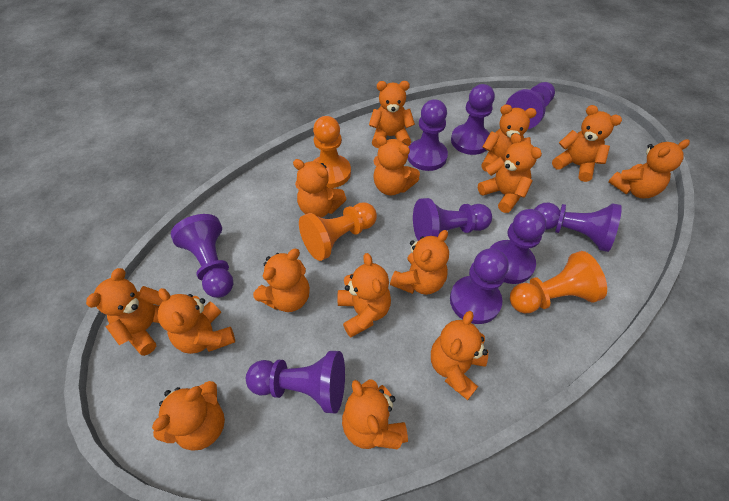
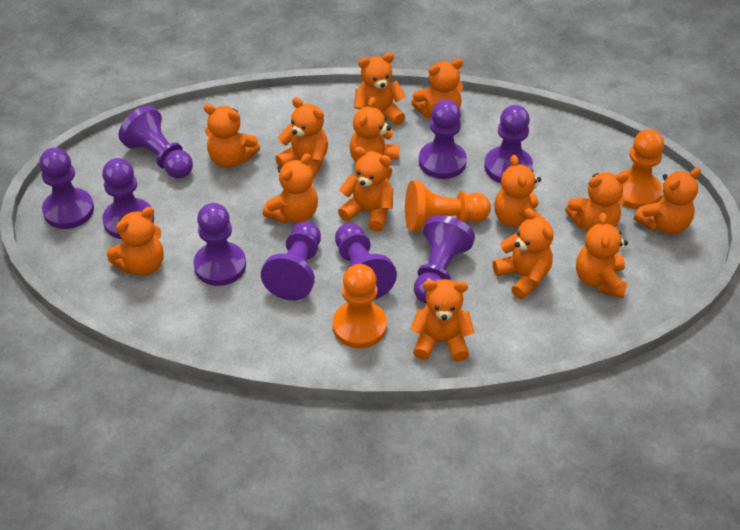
orange teddy bear: [86,268,163,356] [152,381,225,451] [157,288,235,354] [253,249,310,312] [293,159,346,217] [338,253,391,338] [342,379,408,449] [369,81,415,148] [374,135,420,196] [390,230,449,295] [431,311,488,400] [478,133,542,213] [481,105,536,172] [552,105,622,182] [609,139,690,198] = 15 -> [107,207,164,276] [204,104,260,168] [263,153,318,224] [275,97,328,179] [338,147,393,232] [350,97,399,179] [354,53,406,125] [410,279,475,362] [411,59,463,118] [493,208,553,299] [494,155,545,227] [565,172,629,232] [576,213,628,298] [634,167,701,234] = 14

